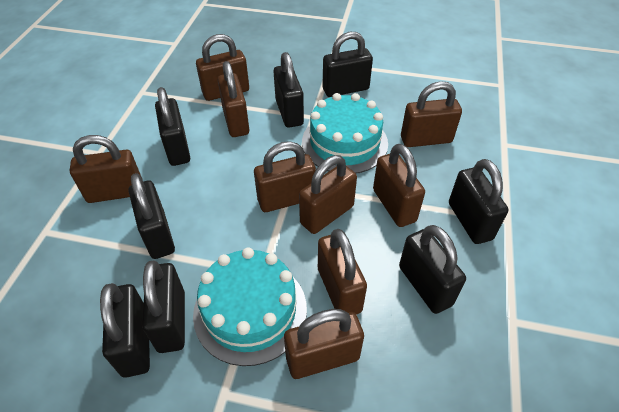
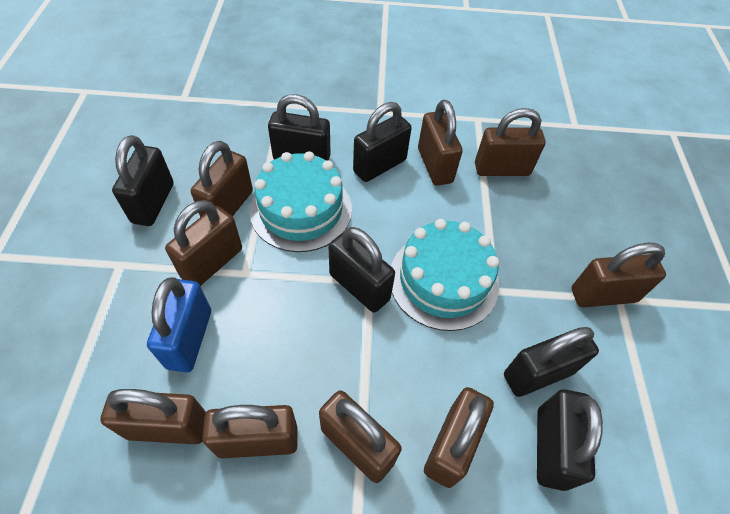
black padlock: [100,283,150,378] [129,173,175,259] [142,261,185,353] [155,87,190,166] [274,52,304,128] [322,32,373,97] [399,225,466,314] [449,159,509,244] = 8 -> [112,135,174,226] [268,94,331,161] [329,227,395,313] [353,102,412,182] [504,327,599,397] [537,389,603,491] = 6
blue padlock: none = 0 -> [147,277,211,372] = 1

